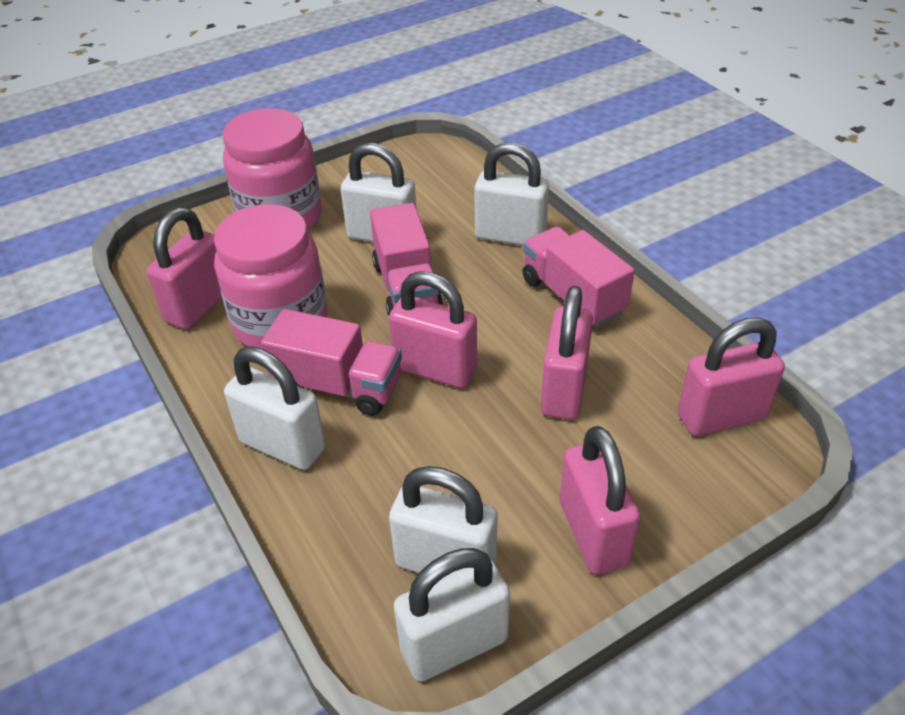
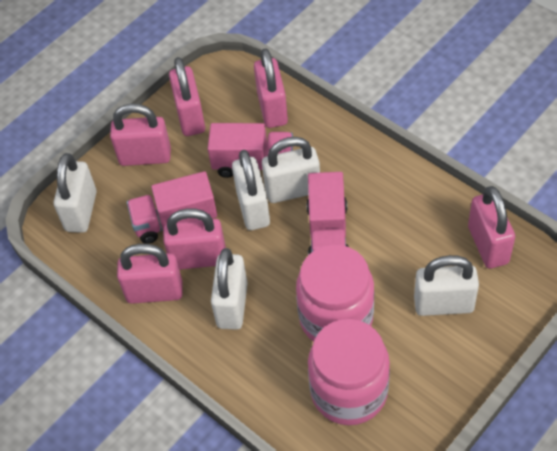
pink padlock: [147,207,222,329] [389,271,477,388] [541,286,593,420] [560,426,640,574] [678,317,785,436] = 5 -> [110,103,171,166] [117,244,183,304] [163,208,226,270] [169,57,205,136] [254,48,288,128] [468,186,515,269] = 6

